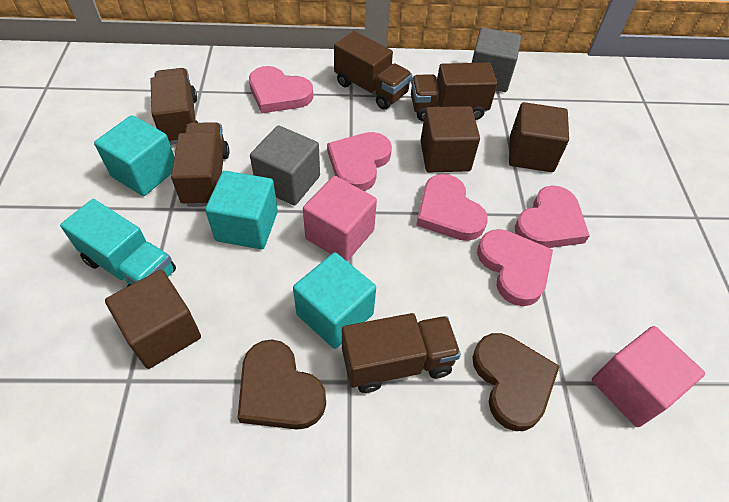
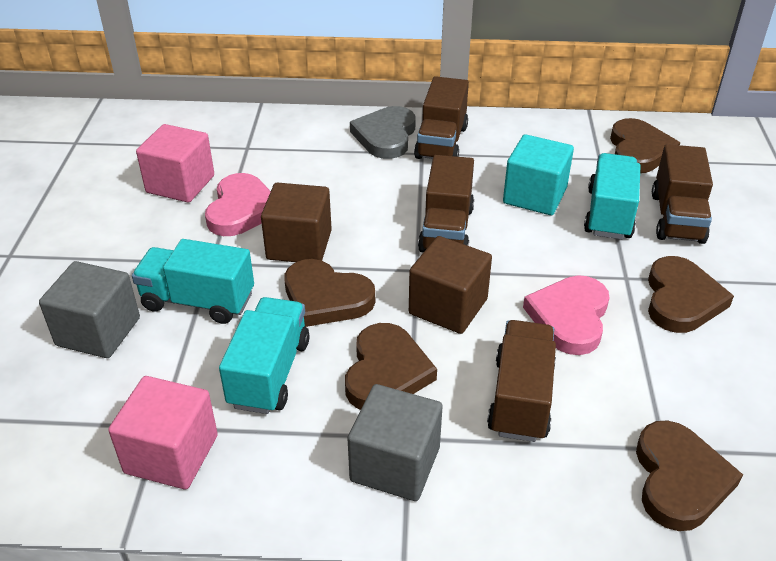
brown cube: [105,270,201,369] [420,106,480,172] [509,102,569,172] = 3 -> [261,183,332,262] [409,236,492,334] = 2
brown heart: [238,340,326,430] [472,333,560,431] = 2 -> [284,259,375,327] [345,323,437,410] [610,118,680,173] [636,420,743,531] [648,256,734,333] = 5
brown truck: [150,68,198,145] [171,122,229,207] [334,31,412,110] [342,313,461,393] [411,63,498,122] = 5 -> [414,76,469,159] [418,155,474,253] [487,320,556,442] [652,144,713,244] = 4
grey heart: none = 0 -> [350,106,416,159] = 1
pink heart: [249,66,314,113] [327,132,392,191] [416,174,488,241] [477,229,553,306] [515,185,590,248] = 5 -> [205,173,271,236] [523,275,609,355] = 2
turquoise cube: [94,115,174,196] [205,171,278,249] [293,253,376,349] = 3 -> [503,134,574,215] = 1
turquoise truck: [60,199,176,287] = 1 -> [132,239,254,324] [219,297,309,414] [584,153,640,239] = 3

